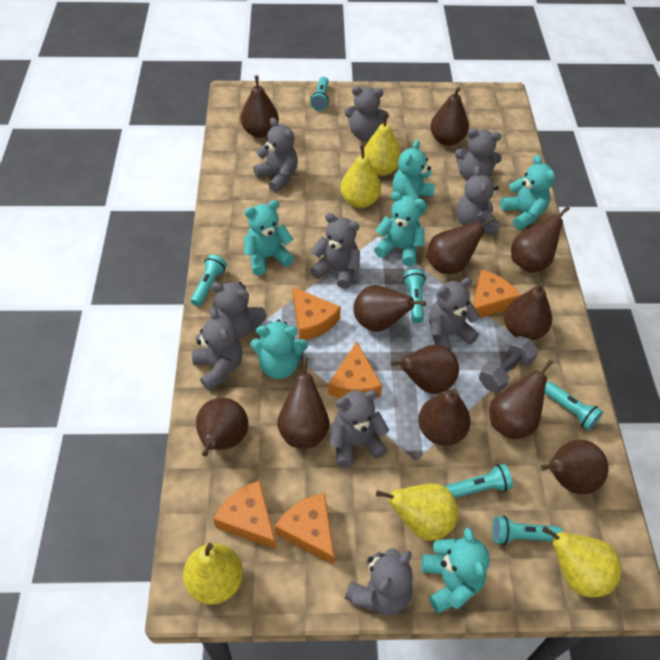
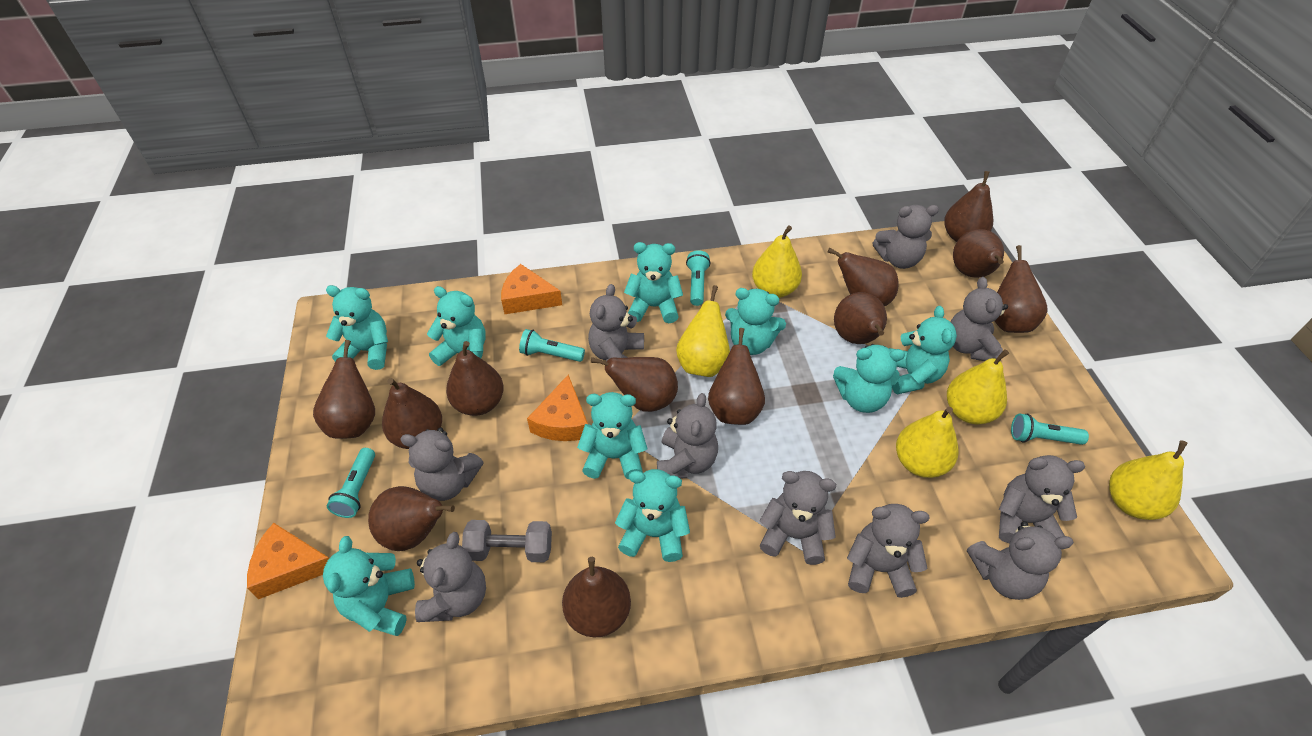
orange cheese: [213,480,276,549] [275,493,334,565] [293,287,341,340] [328,342,382,398] [473,270,521,318] = 5 -> [247,523,329,599] [501,264,562,314] [527,375,588,441] = 3
turquoise flashlight: [191,255,227,306] [310,77,329,111] [403,269,426,323] [445,464,513,498] [492,516,563,545] [545,381,603,430] = 6 -> [327,448,375,518] [519,329,585,362] [686,250,711,306] [1011,413,1089,445] = 4
turquoise teddy bear: [244,200,294,275] [251,320,308,379] [374,192,426,266] [393,140,435,215] [422,527,490,613] [500,155,555,230] = 6 -> [323,536,415,636] [326,285,388,370] [427,286,486,366] [577,392,648,479] [615,469,690,562] [624,242,683,323] [725,288,786,355] [833,344,905,413] [889,306,957,394] = 9

